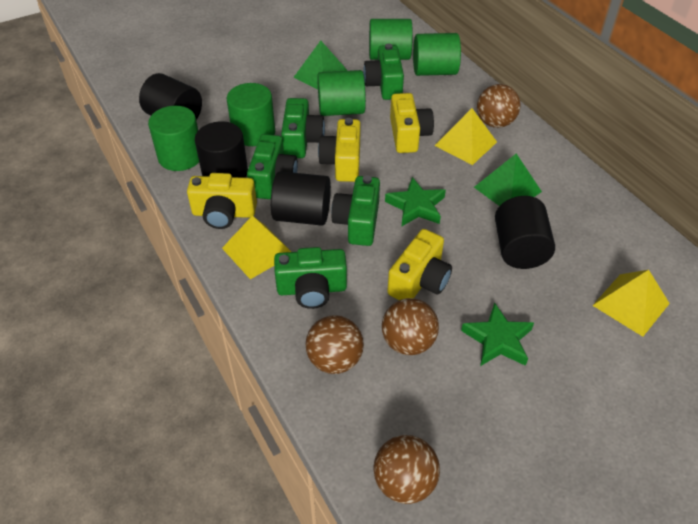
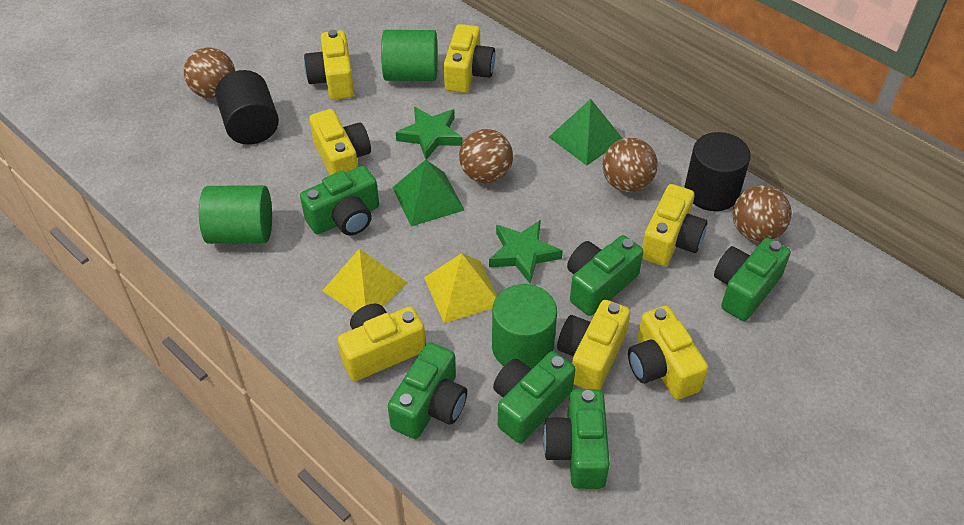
black cylinder: [139,73,202,120] [195,121,248,178] [271,171,331,226] [495,196,555,269] = 4 -> [215,70,279,145] [685,132,751,211] = 2
green camera: [247,134,298,199] [274,247,347,309] [281,98,325,158] [331,175,380,246] [363,43,404,100] = 5 -> [300,166,379,235] [388,342,467,439] [493,351,575,443] [543,389,610,489] [567,235,644,316] [714,238,791,321] = 6
green cylinder: [148,106,199,171] [227,83,275,146] [317,70,366,116] [369,19,413,60] [413,33,461,76] = 5 -> [199,185,272,244] [381,30,437,81] [492,284,557,369] = 3
yellow camera: [187,173,257,229] [318,118,361,182] [387,229,452,300] [390,93,434,153] = 4 -> [304,30,354,100] [309,109,371,175] [338,304,426,381] [444,24,495,93] [557,300,630,390] [628,306,708,400] [642,184,708,266] = 7
yellow pyramid: [222,215,291,279] [435,108,497,165] [592,270,670,337] = 3 -> [322,248,408,313] [424,253,497,323] = 2

